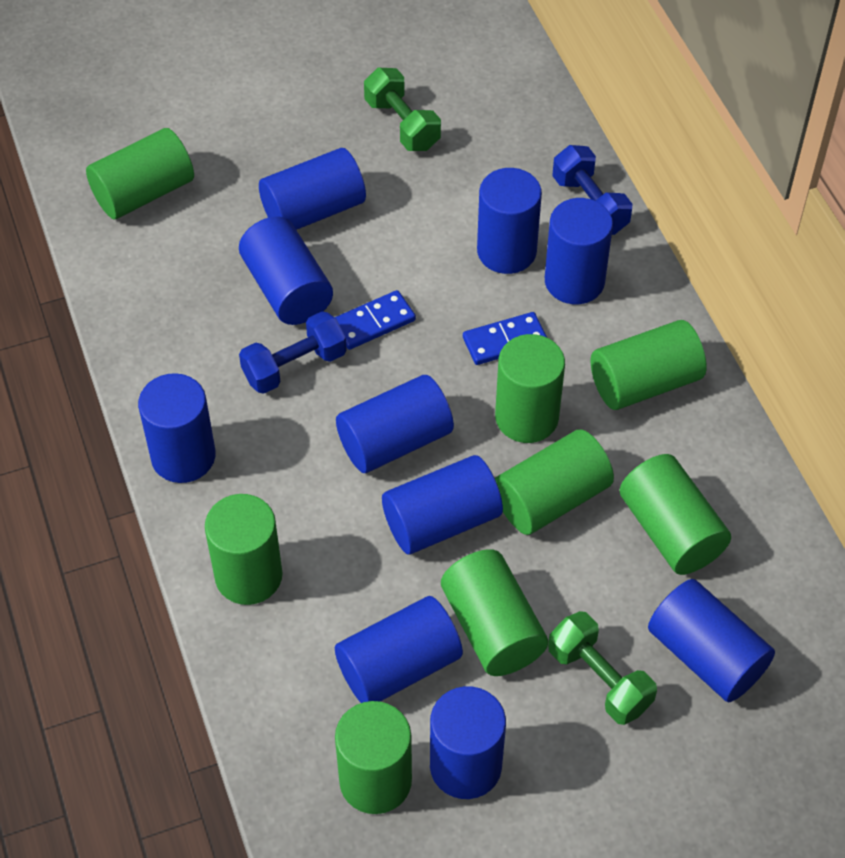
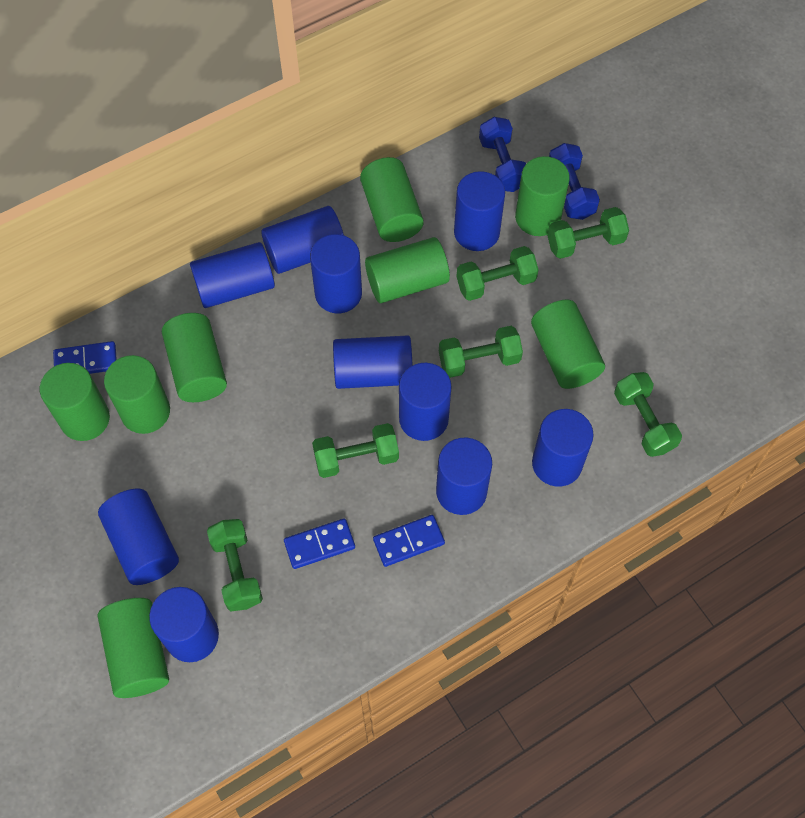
blue domino: [335,290,416,350] [463,312,547,365] = 2 -> [53,341,117,374] [284,518,355,569] [373,515,445,567] = 3
green dumbbell: [364,68,441,151] [548,611,657,725] = 2 -> [207,519,263,611] [312,423,399,478] [439,326,523,378] [456,246,538,301] [547,207,629,259] [614,372,682,457] = 6

